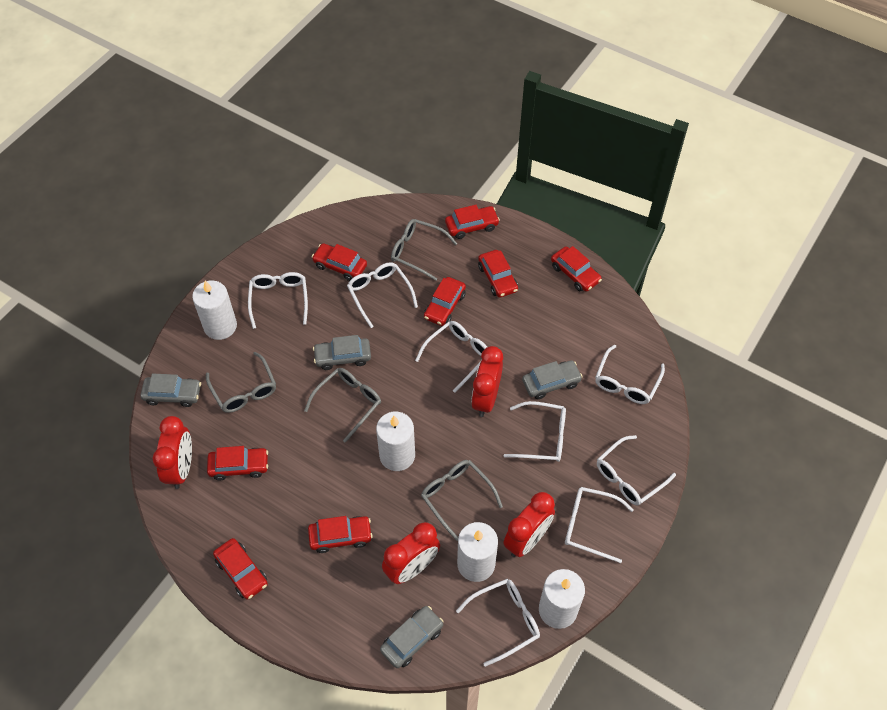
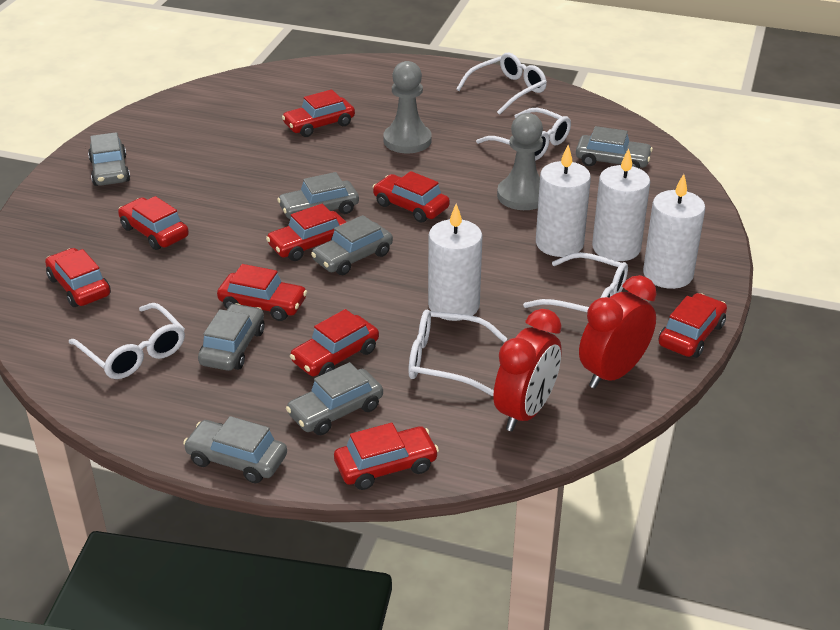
grey car: [140,373,201,407] [313,335,371,370] [380,606,444,668] [522,360,583,399] = 4 -> [88,132,130,186] [183,416,287,483] [198,303,265,371] [277,172,359,219] [286,362,383,435] [311,215,393,275] [576,126,653,169] = 7
grey glasses: [206,352,276,413] [304,368,381,443] [391,219,458,281] [421,460,503,541] = 4 -> none = 0
grey pawn: none = 0 -> [383,61,432,153] [497,113,543,210] = 2
red car: [207,446,268,481] [213,538,268,600] [308,516,373,553] [312,243,367,281] [424,277,466,326] [445,205,500,239] [478,250,518,298] [551,246,602,292] = 8 -> [45,248,111,307] [118,196,189,250] [217,264,307,321] [266,204,346,261] [282,89,355,137] [290,309,379,377] [334,423,439,490] [373,171,450,223] [658,293,727,358] = 9
red clock: [153,416,192,489] [382,522,440,584] [471,346,503,417] [503,492,555,557] = 4 -> [493,309,562,431] [579,275,657,389] = 2
white glasses: [248,272,308,329] [347,262,418,328] [415,321,487,393] [456,579,540,667] [504,401,566,462] [565,487,634,563] [595,345,665,404] [597,435,676,505] = 8 -> [69,303,185,379] [408,310,508,396] [456,53,547,115] [476,108,571,161] [523,252,628,312] = 5

